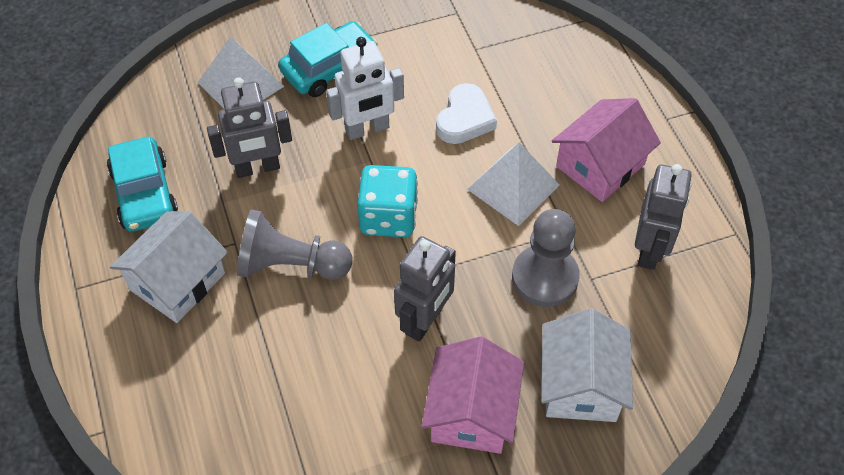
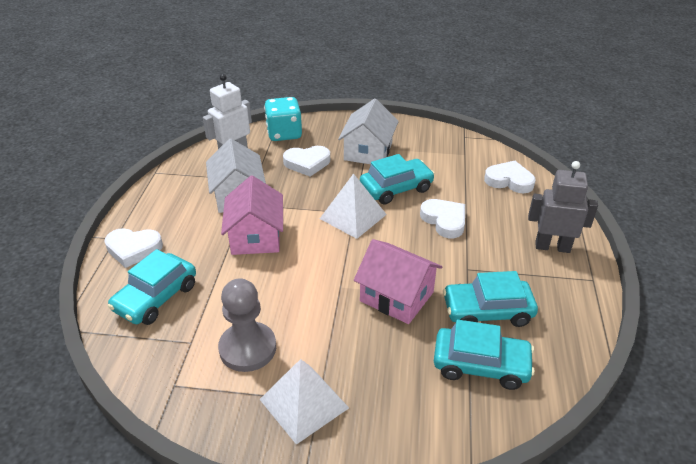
grey pawn: [237,209,352,280] [512,209,580,307] = 2 -> [218,278,276,372] = 1
grey robot: [207,78,292,178] [394,236,456,342] [635,164,692,270] = 3 -> [528,161,598,253] = 1
turquoise car: [107,137,178,232] [278,21,378,97] = 2 -> [108,249,196,325] [360,154,435,205] [434,320,535,390] [443,271,538,327] = 4
white heart: [436,83,497,144] = 1 -> [104,228,163,268] [283,146,330,176] [420,199,465,238] [484,161,536,193] = 4

